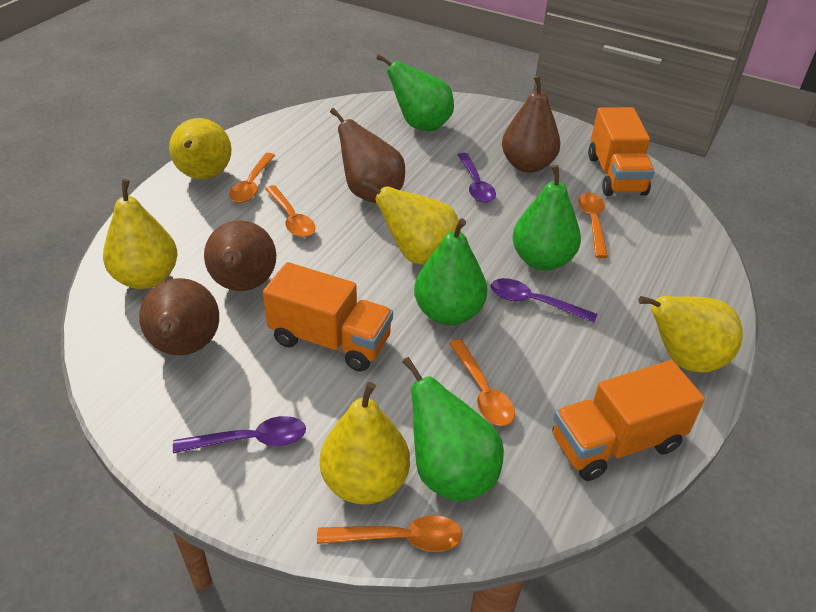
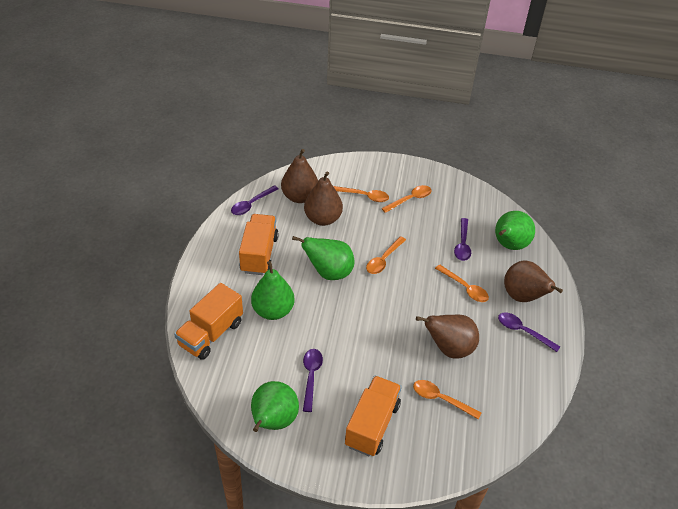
purple spoon: [173,416,306,453] [458,153,496,203] [491,278,597,323] = 3 -> [231,185,279,215] [303,349,323,412] [454,218,471,261] [498,313,560,352] = 4
yellow pear: [103,179,178,289] [169,118,231,179] [320,382,410,505] [361,181,461,265] [638,296,743,373] = 5 -> none = 0

